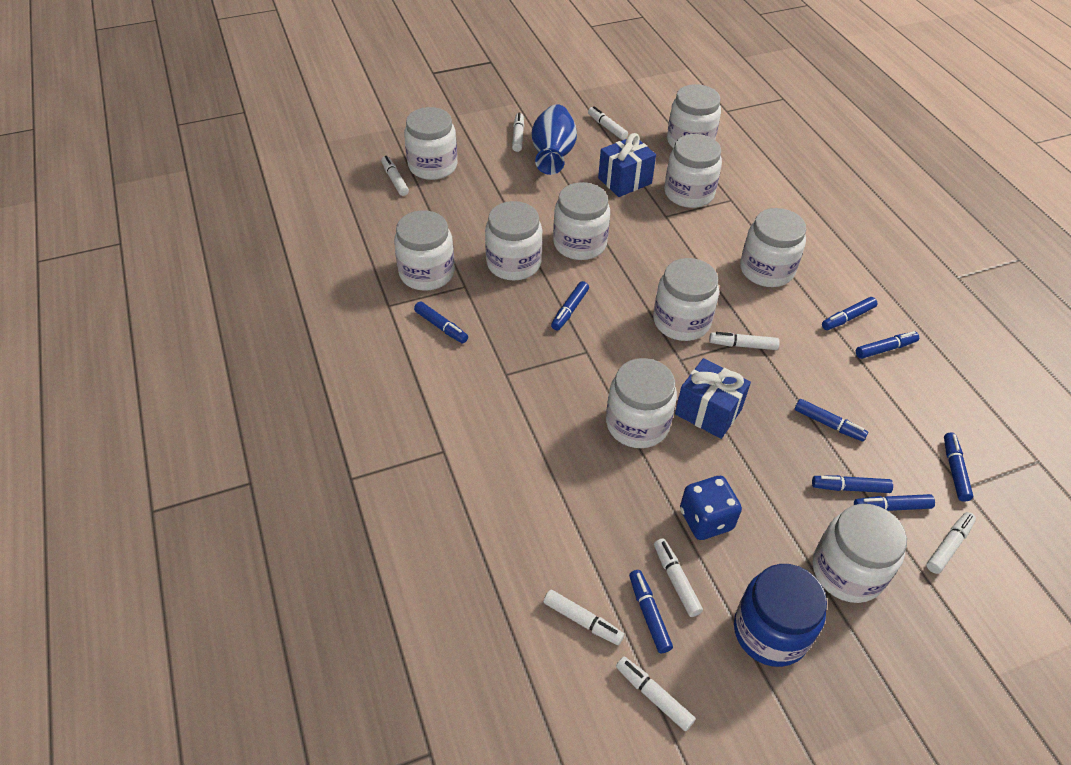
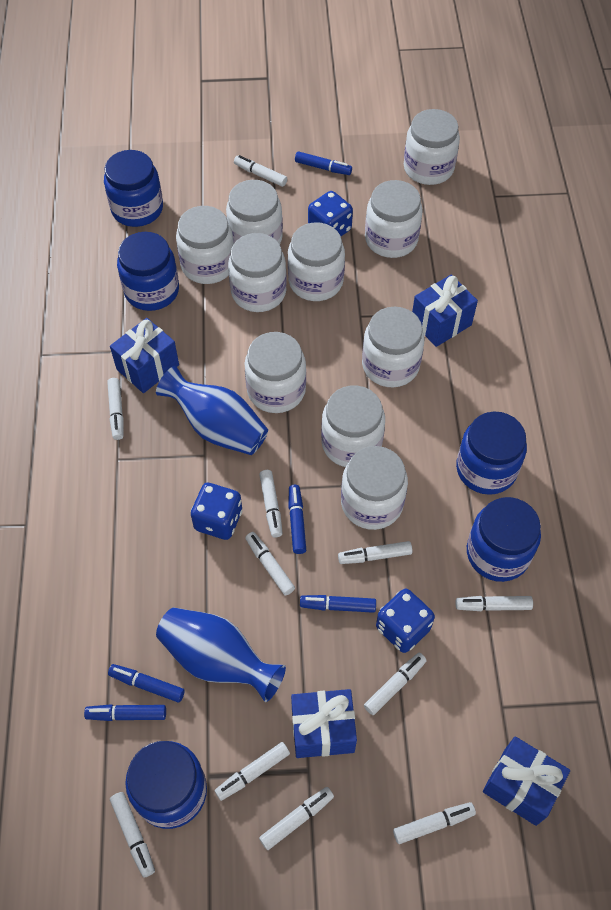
blue dice: [680,476,742,540] = 1 -> [191,483,242,540] [308,191,353,236] [376,589,435,653] = 3
blue gift: [598,133,656,197] [675,358,751,439] = 2 -> [110,318,179,393] [291,689,357,758] [412,274,478,347] [483,736,570,826] = 4
blue jar: [734,564,827,667] = 1 -> [104,150,163,227] [117,232,179,311] [125,741,207,829] [456,412,527,495] [467,497,541,582] = 5
blue marker: [414,302,468,344] [551,281,589,330] [629,570,673,653] [794,399,868,441] [812,475,893,493] [822,297,877,330] [854,494,935,511] [856,331,919,359] [944,432,973,502] = 9 -> [84,704,166,721] [108,664,185,703] [289,485,306,554] [295,151,352,175] [300,595,376,613] = 5
blue vase: [532,104,577,175] = 1 -> [156,366,268,455] [156,608,286,702] = 2
white marker: [381,156,409,196] [512,112,524,152] [543,590,624,645] [588,106,628,140] [616,657,696,731] [654,538,703,617] [709,332,780,350] [926,512,976,574] = 8 -> [107,378,124,440] [110,792,155,878] [215,742,290,801] [234,155,287,187] [245,532,295,595] [259,470,282,538] [259,787,334,850] [338,541,412,564] [364,653,427,715] [393,802,476,844] [456,596,533,611] = 11

